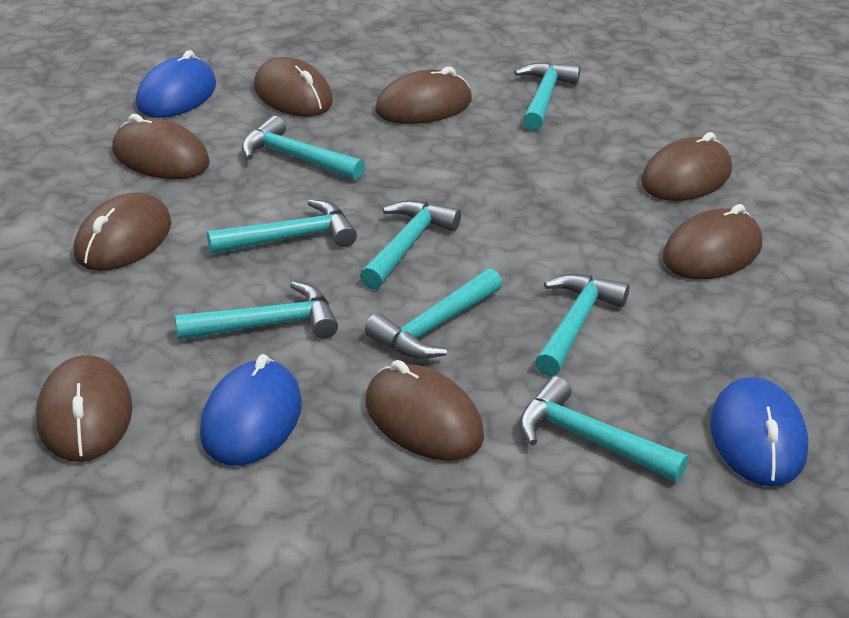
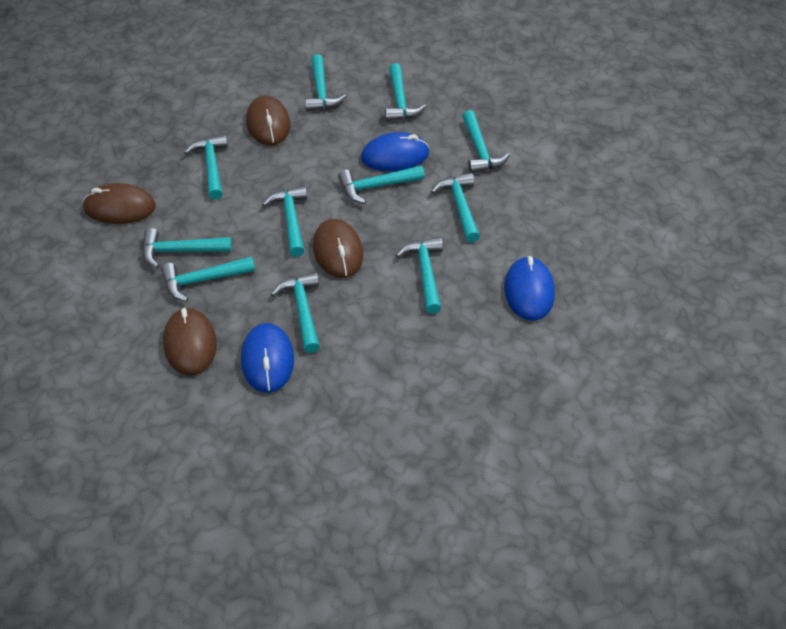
brown mouse: [36,355,133,462] [74,192,172,271] [112,114,210,179] [254,57,333,117] [366,360,484,461] [375,67,472,124] [641,132,732,201] [663,204,762,279] = 8 -> [82,183,156,224] [163,307,217,376] [246,96,291,145] [313,219,363,278] = 4
turquoise hammer: [175,281,338,340] [207,199,357,254] [242,116,365,180] [360,200,461,289] [365,268,503,359] [514,62,580,131] [519,376,688,482] [535,274,630,377] = 8 -> [143,228,232,268] [161,256,255,302] [184,134,228,200] [262,185,307,257] [271,272,320,353] [305,54,346,111] [338,166,425,204] [385,63,426,121] [396,237,443,314] [431,173,480,242] [462,110,510,173] = 11

